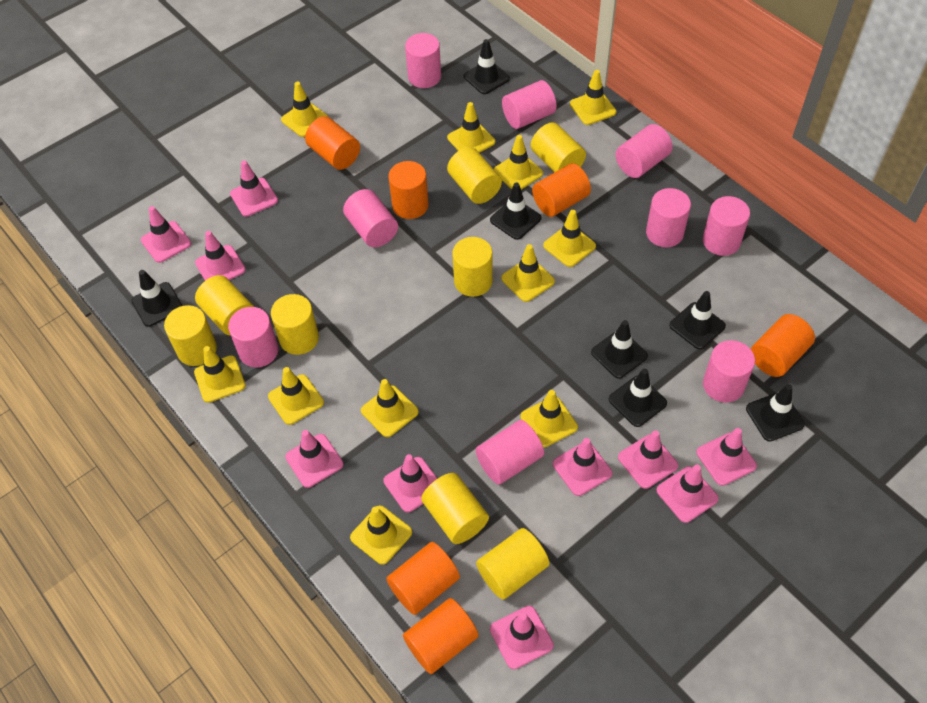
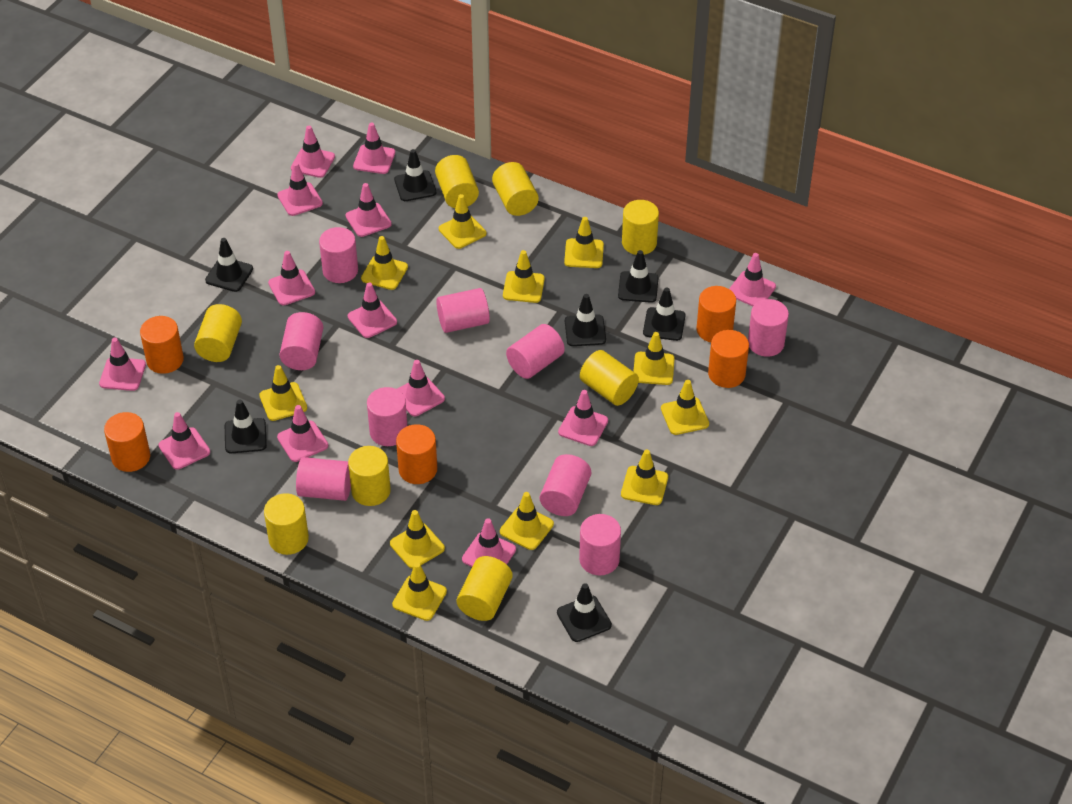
orange cylinder: [305,116,360,170] [386,542,460,615] [388,161,429,219] [403,598,479,674] [532,163,591,217] [751,314,815,377] = 6 -> [104,412,150,472] [140,316,184,374] [396,424,437,484] [697,286,736,342] [708,330,749,388] = 5
pink traffic cone: [141,206,191,263] [195,231,246,280] [230,161,278,217] [285,430,343,488] [383,454,438,512] [490,606,554,669] [553,438,612,496] [618,430,678,489] [656,464,719,523] [696,428,757,486] = 10 -> [99,338,146,391] [159,412,210,470] [268,251,315,305] [277,162,323,216] [277,405,328,462] [291,126,335,178] [346,183,392,237] [348,282,397,338] [353,123,395,174] [397,360,445,416] [462,518,516,567] [558,390,608,446] [729,253,776,306] = 13

